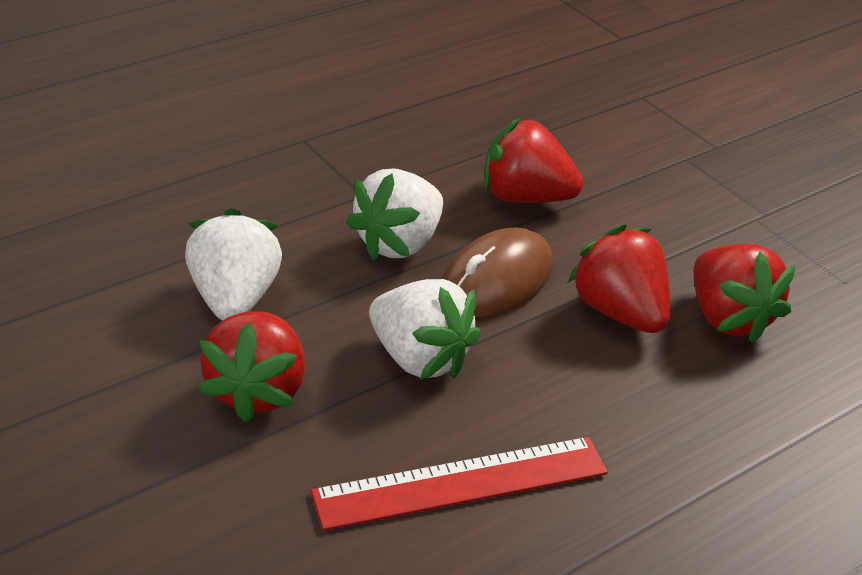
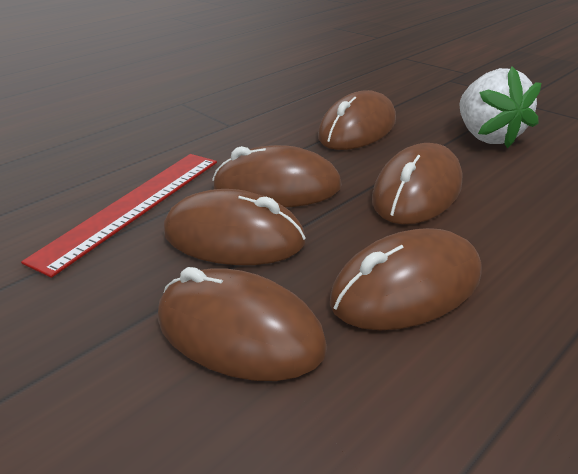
brown mouse: [442,228,553,318] = 1 -> [158,267,327,381] [164,189,306,265] [212,145,342,207] [318,90,396,150] [330,228,481,331] [372,143,462,224] = 6
red strawberry: [199,312,305,422] [484,117,583,203] [568,225,670,333] [693,244,795,343] = 4 -> none = 0
white strawberry: [185,208,282,321] [346,168,443,260] [369,279,481,380] = 3 -> [459,67,541,148] = 1

